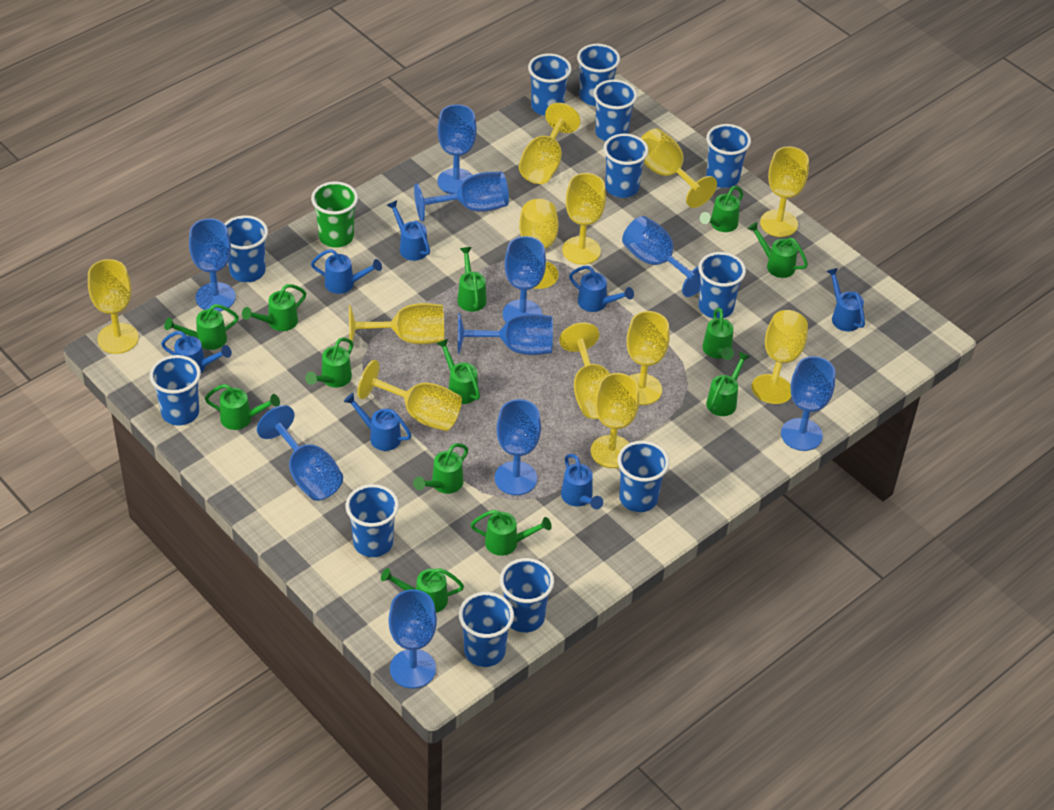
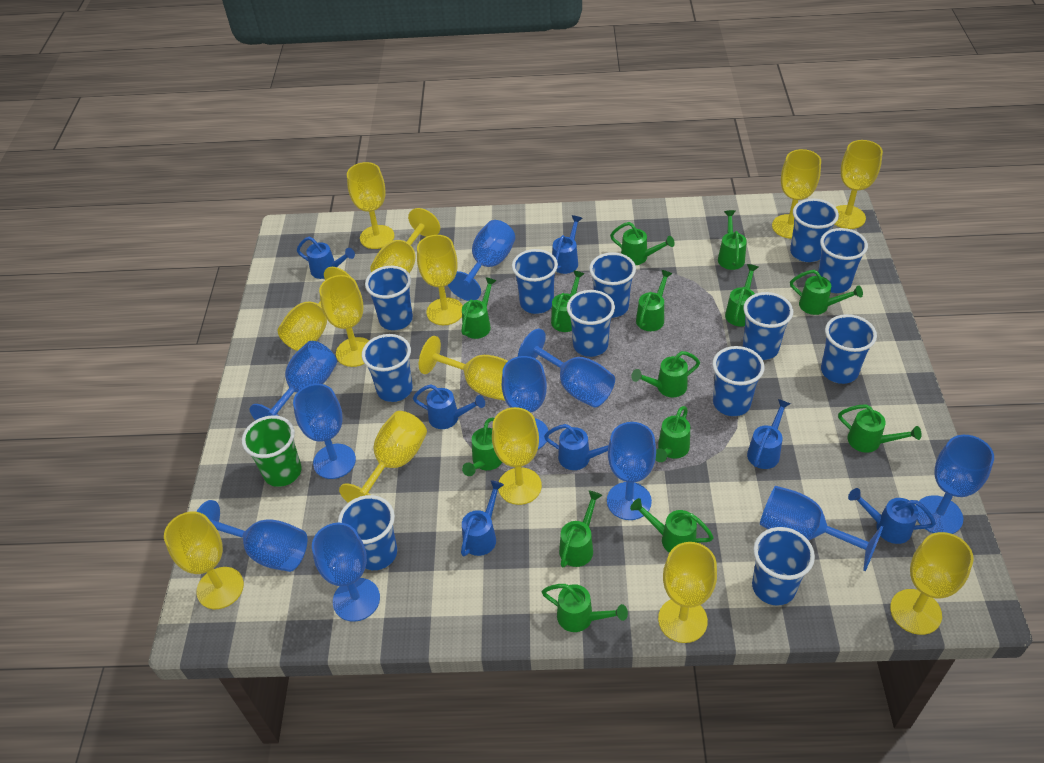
green watering can: [164,304,239,350] [205,384,280,430] [242,284,306,331] [305,338,353,388] [381,568,464,613] [413,443,468,494] [436,339,480,404] [457,247,487,312] [470,510,552,556] [700,186,743,232] [702,308,734,360] [706,352,750,416] [747,222,808,278] = 13 -> [461,277,497,339] [462,417,502,476] [542,584,628,632] [551,270,585,332] [559,491,602,567] [610,222,675,265] [630,498,714,553] [631,351,700,397] [636,270,673,331] [656,406,690,462] [718,210,747,270] [725,264,758,326] [790,270,863,315] [838,405,922,453] = 14
yellow goblet: [88,259,139,354] [349,303,444,344] [357,360,462,431] [519,103,580,184] [519,199,558,289] [559,322,610,419] [562,173,606,265] [591,373,639,468] [627,311,669,405] [641,129,717,208] [751,310,808,404] [760,146,809,237] = 12 -> [164,512,244,609] [278,267,352,351] [319,275,369,367] [339,411,427,503] [347,162,395,249] [370,208,440,273] [417,235,463,325] [419,336,508,401] [492,407,542,505] [658,542,717,643] [772,149,821,239] [835,140,883,229] [890,532,974,635] = 13

